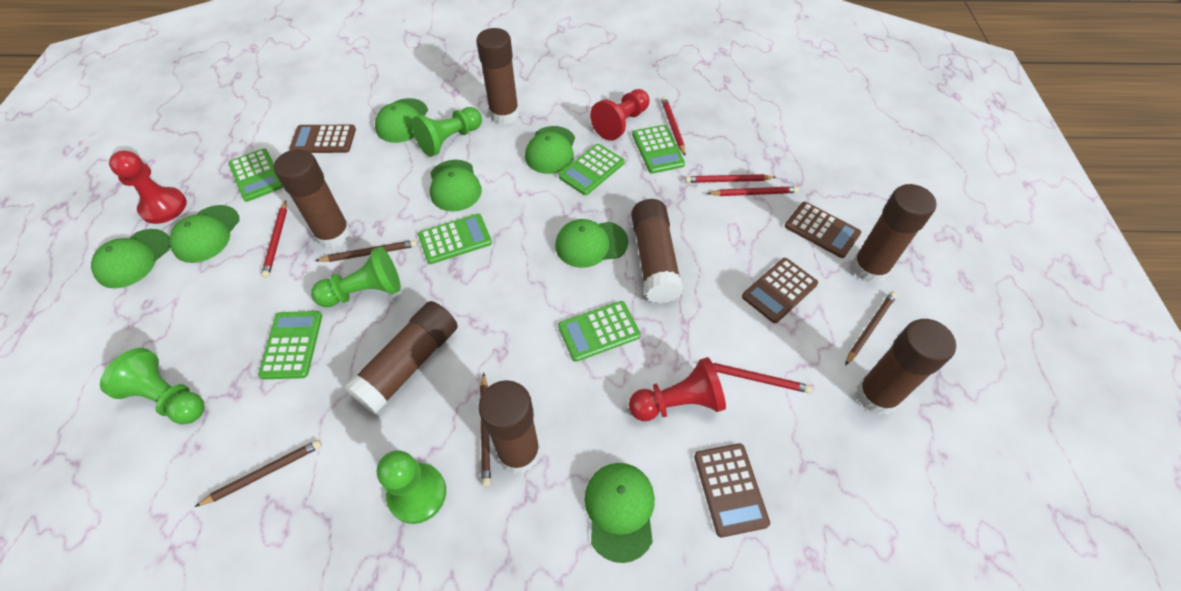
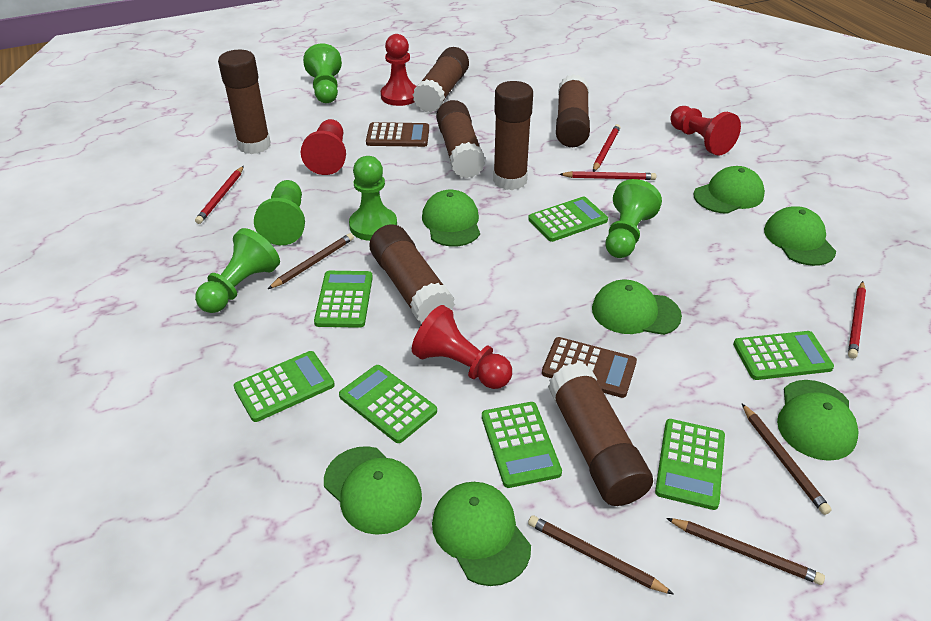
brown calculator: [289,125,356,153] [694,443,770,538] [742,258,818,323] [785,202,862,258] = 4 -> [366,122,429,147] [542,337,637,398] = 2
green calculator: [229,148,283,202] [258,311,322,379] [418,214,492,264] [558,301,641,362] [559,144,625,195] [632,125,685,174] = 6 -> [233,351,335,422] [314,271,373,328] [339,365,437,443] [482,402,562,488] [528,197,608,242] [655,419,725,510] [733,331,834,380] = 7
green pawn: [100,348,205,424] [311,247,401,307] [377,450,446,524] [412,107,482,157] = 4 -> [195,228,280,313] [254,180,305,245] [303,43,342,103] [349,156,397,241] [606,179,662,258] = 5
red pawn: [109,150,187,224] [590,89,650,141] [629,357,726,421] = 3 -> [301,119,346,175] [381,34,416,106] [412,305,512,389] [670,106,741,156] = 4
red pencil: [261,200,287,278] [661,97,686,156] [685,174,776,183] [707,186,799,196] [713,363,812,393] = 5 -> [195,166,244,224] [559,171,656,180] [593,124,621,172] [848,281,866,359] = 4

